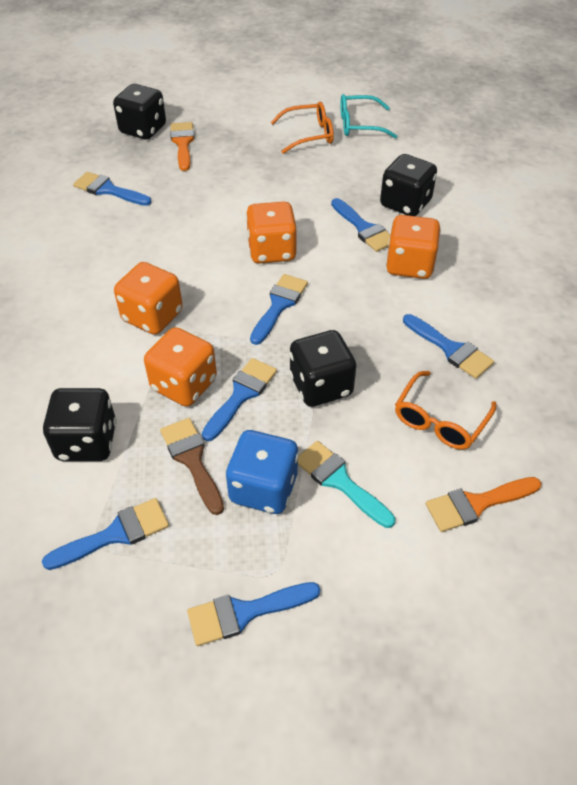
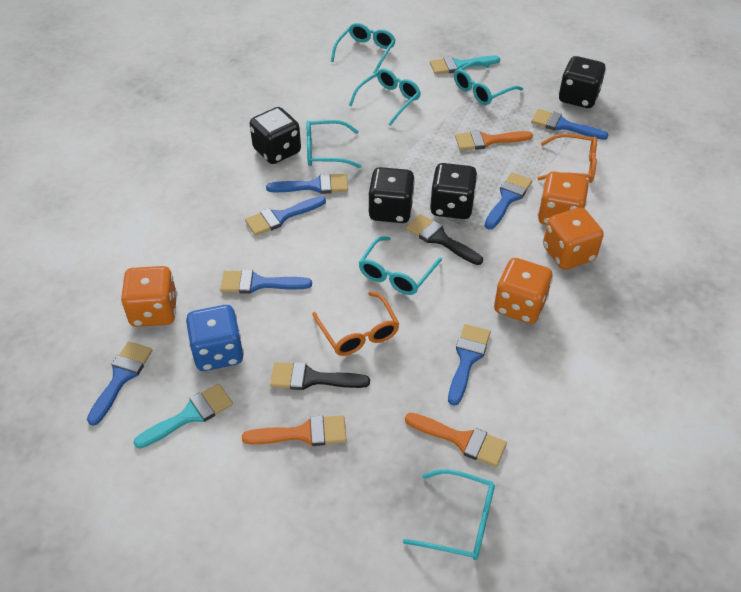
black brush: none = 0 -> [270,362,370,390] [406,214,483,265] = 2
brown brush: [160,418,224,515] = 1 -> none = 0
orange brush: [170,122,195,171] [426,477,541,532] = 2 -> [242,415,347,446] [405,413,507,467] [455,130,533,150] = 3
turquoise brush: [298,441,395,528] = 1 -> [133,384,233,449] [430,56,500,74] = 2
turquoise glasses: [340,94,397,139] = 1 -> [306,120,361,168] [331,23,396,73] [349,69,421,126] [358,237,442,295] [403,469,495,560] [454,61,523,105] = 6

